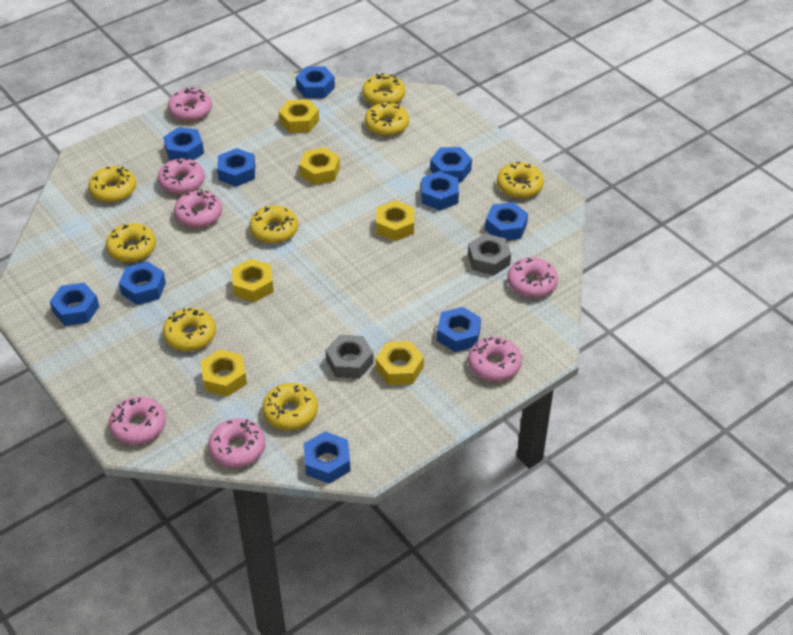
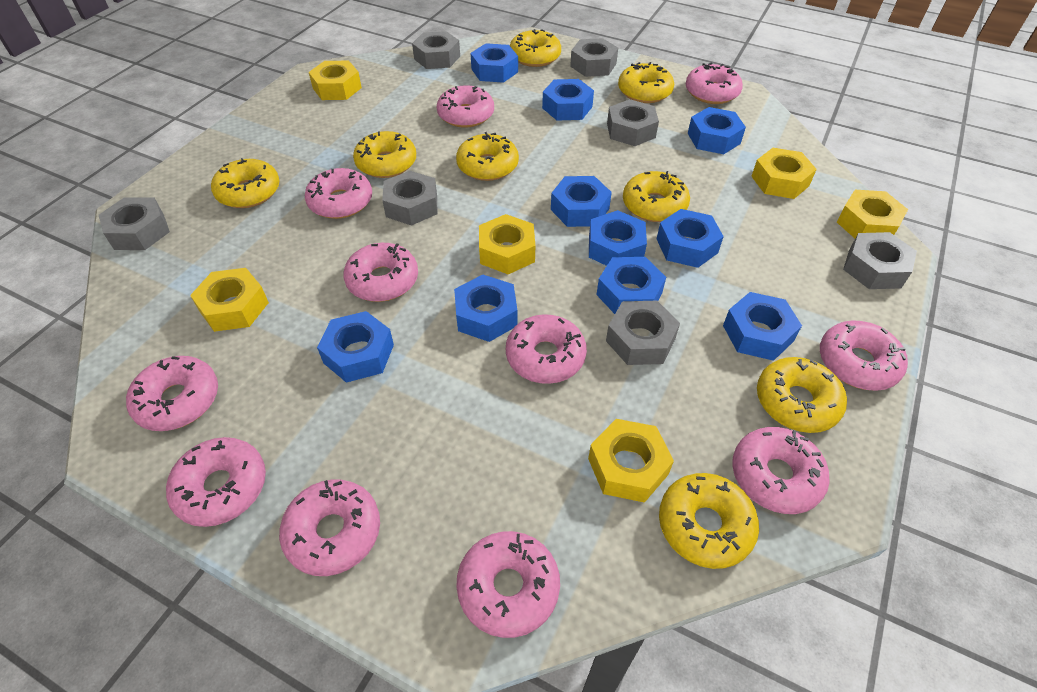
grey nut: [325,335,374,379] [468,233,511,275] = 2 -> [99,197,170,250] [382,171,438,226] [412,31,460,69] [570,38,618,77] [606,301,680,365] [607,99,659,146] [843,232,917,289] = 7
pink donut: [109,397,166,445] [158,158,205,194] [168,88,212,122] [174,189,222,228] [208,418,265,468] [468,337,522,382] [507,257,558,298] = 7 -> [126,356,218,431] [166,437,266,527] [279,479,380,576] [305,168,372,219] [343,243,418,302] [437,85,494,128] [456,531,560,638] [506,314,587,384] [686,63,743,104] [732,427,830,514] [820,320,908,391] = 11

